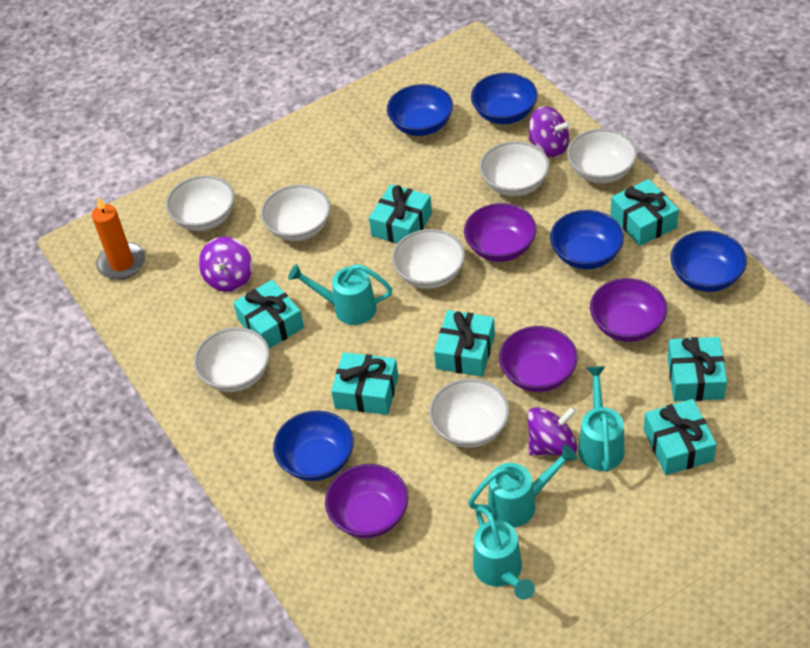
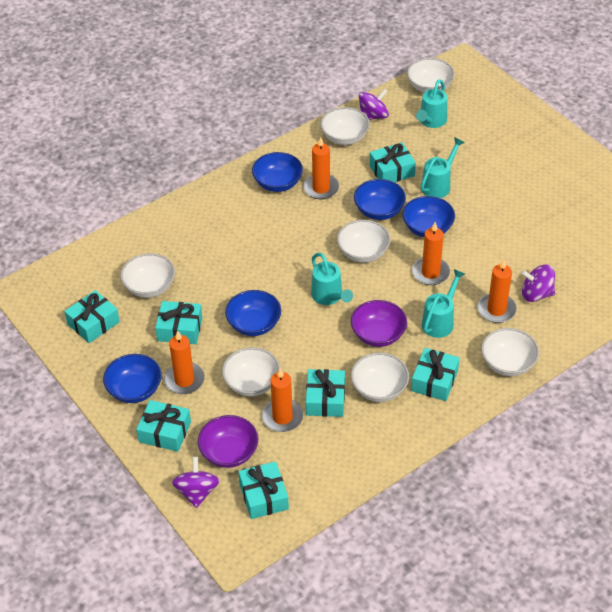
orange candle: [92,197,146,280] = 1 -> [164,331,205,394] [262,368,303,432] [303,137,339,199] [412,222,450,285] [478,260,517,323] = 5
purple bowl: [325,464,408,538] [464,203,536,262] [499,326,578,392] [590,278,667,342] = 4 -> [198,415,258,468] [351,300,407,347] = 2

